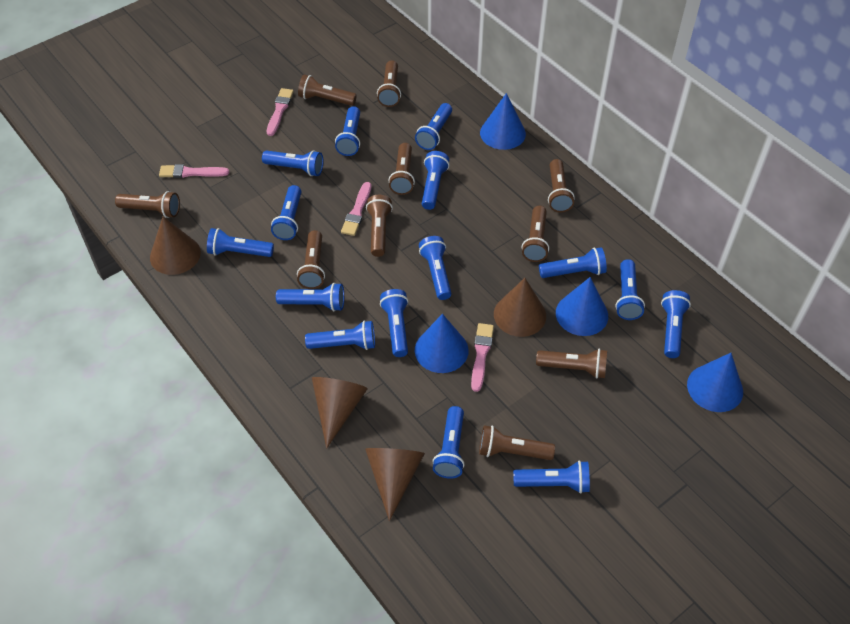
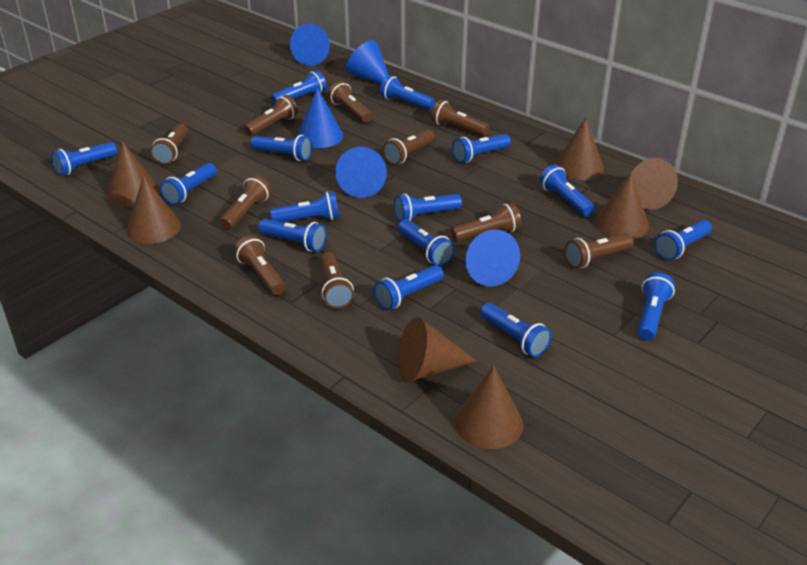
blue cone: [415,314,469,373] [480,93,526,150] [556,277,608,336] [687,353,743,412] = 4 -> [290,24,330,66] [297,88,343,148] [335,147,387,198] [346,40,389,84] [465,230,520,287] = 5
brown cone: [150,217,201,275] [312,377,368,448] [365,448,425,521] [494,278,546,337] = 4 -> [107,141,159,207] [127,175,181,244] [398,317,478,382] [455,365,523,449] [555,117,604,180] [595,172,649,239] [632,158,678,210] = 7
pink brush: [159,164,229,178] [267,88,294,136] [341,182,371,236] [471,323,494,392] = 4 -> none = 0

